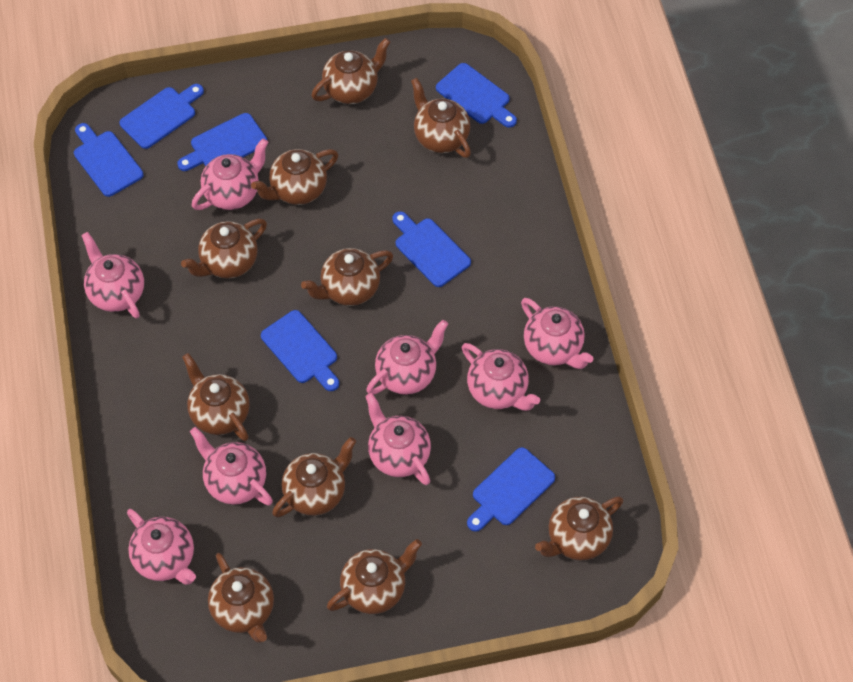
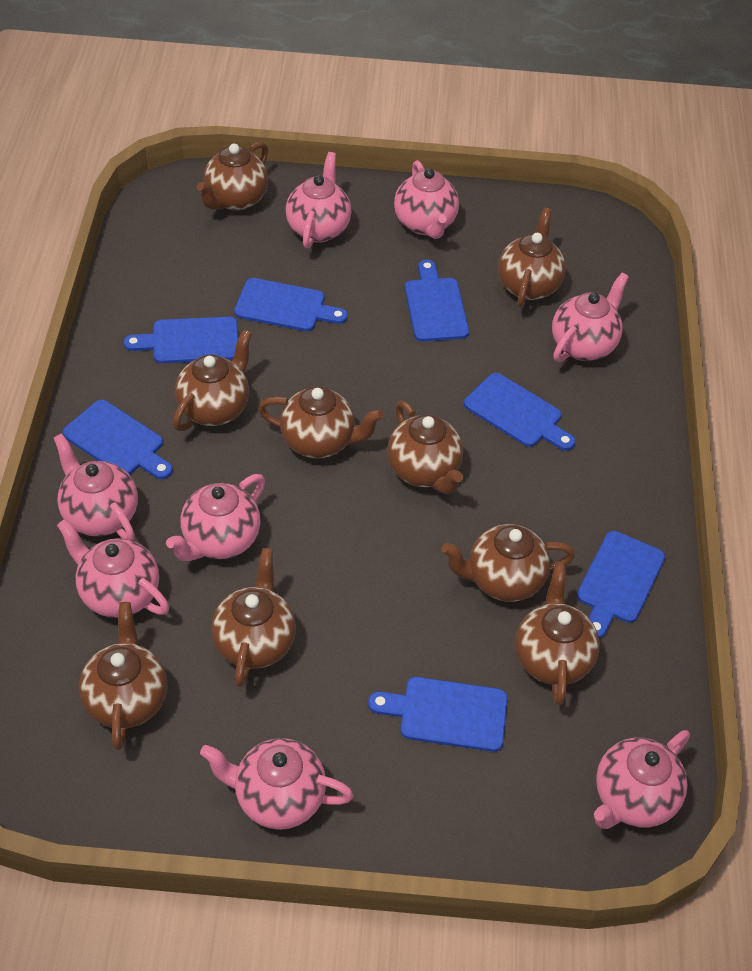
brown teapot: [181,219,267,279] [182,353,250,441] [208,553,274,643] [251,149,338,205] [272,437,356,517] [301,248,393,306] [311,38,391,104] [327,539,422,614] [411,78,471,158] [535,496,623,561] = 10 -> [79,602,167,750] [173,329,252,431] [197,142,268,211] [211,548,296,688] [258,386,384,458] [387,401,463,494] [442,524,575,602] [498,208,566,307] [515,564,600,705] = 9

